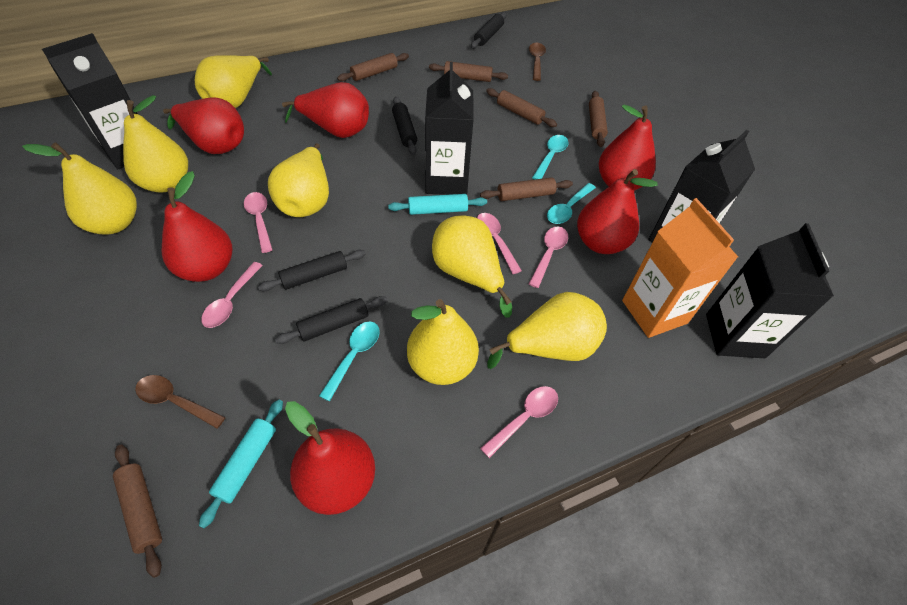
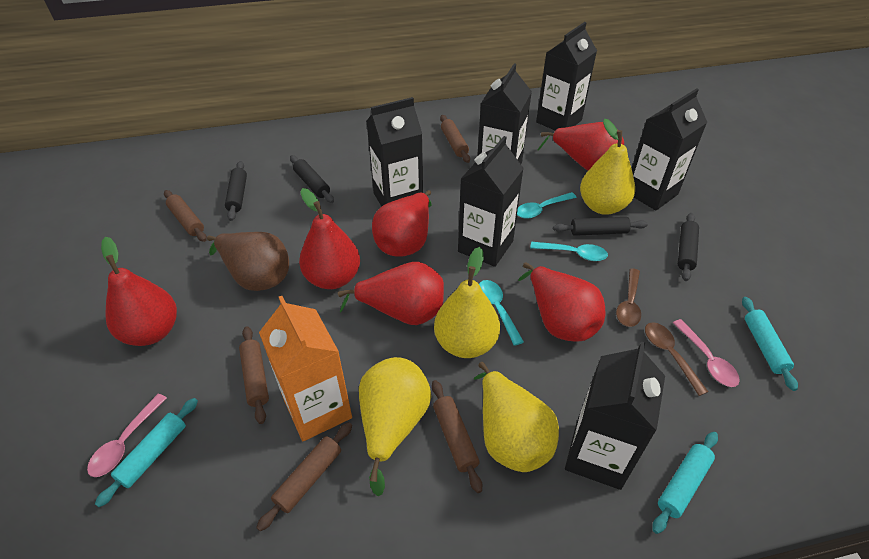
black carton: [42,33,138,169] [425,62,474,195] [648,130,755,242] [706,223,834,358] = 4 -> [366,97,423,207] [458,136,524,267] [477,63,532,164] [536,22,597,130] [565,342,665,490] [632,88,707,210] = 6
brown pear: none = 0 -> [207,232,289,291] = 1
brown rolling pin: [113,445,162,578] [337,53,409,82] [429,61,508,82] [480,177,573,201] [486,88,557,127] [589,91,608,147] = 6 -> [164,190,207,242] [239,326,269,424] [256,422,352,531] [432,380,482,493] [440,115,470,163] = 5
pink spoon: [201,262,263,328] [244,192,273,253] [477,213,522,274] [480,386,558,458] [529,226,568,288] = 5 -> [87,394,167,477] [673,319,740,387] = 2
turquoise rolling pin: [199,399,283,528] [388,194,487,215] = 2 -> [95,398,198,507] [653,432,718,534] [742,297,798,391] = 3
yellow pear: [22,142,137,235] [123,95,188,193] [195,55,272,108] [268,143,329,217] [407,299,479,385] [432,216,512,318] [487,292,607,369] = 7 -> [359,357,431,496] [434,247,500,358] [474,362,559,472] [580,119,635,215] = 4

